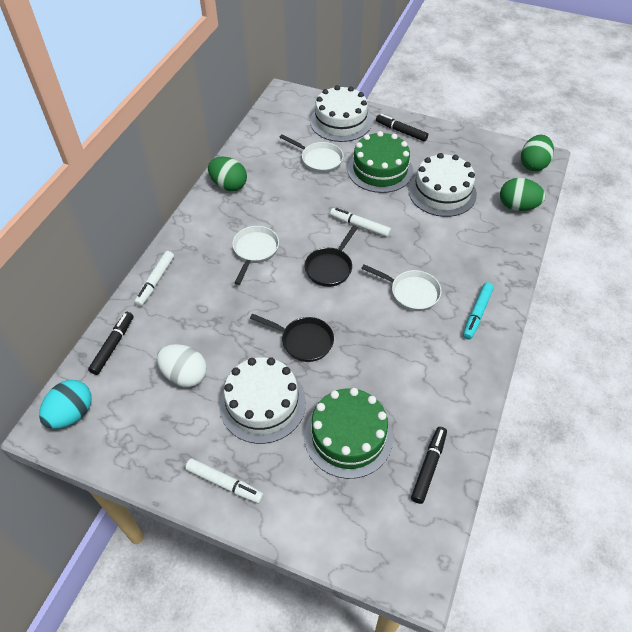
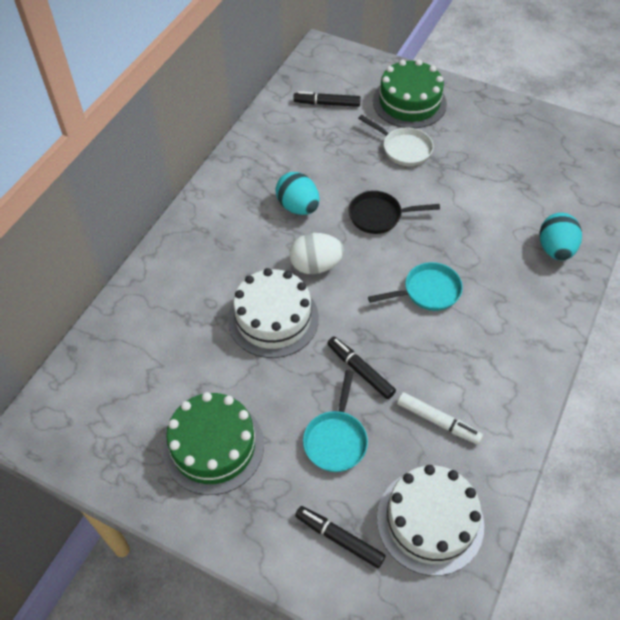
black pan: [250,314,334,362] [304,225,358,287] = 2 -> [348,191,440,234] = 1
green egg: [208,157,247,191] [500,178,545,211] [521,135,554,171] = 3 -> none = 0
turquoise egg: [39,380,92,429] = 1 -> [276,172,320,215] [540,213,582,260] = 2
turquoise marker: [463,282,494,340] = 1 -> none = 0
turquoise pan: none = 0 -> [303,370,368,472] [368,262,463,311] = 2
white cake: [219,357,306,444] [310,85,372,142] [408,153,477,217] = 3 -> [228,268,319,358] [377,465,484,576] = 2
white marker: [134,251,174,307] [185,458,264,503] [330,208,391,237] = 3 -> [397,392,483,445] = 1
white pan: [232,226,279,285] [279,134,344,173] [361,264,442,311] = 3 -> [358,115,434,166] = 1

